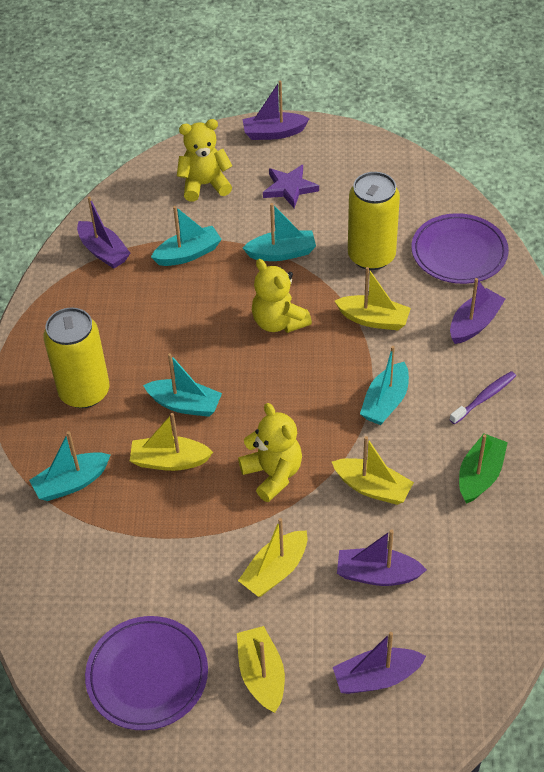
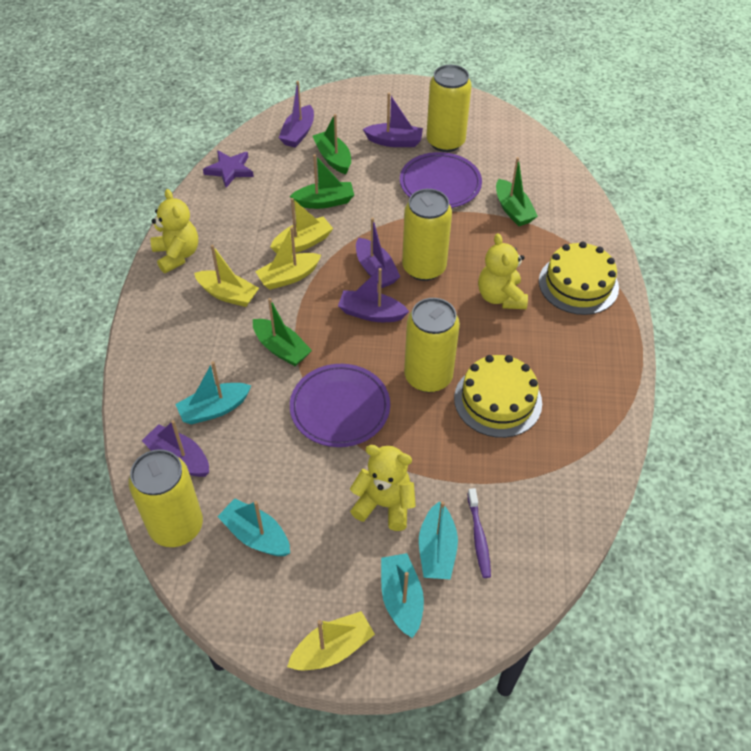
green boat: [459,434,508,504] = 1 -> [253,298,312,366] [290,154,354,209] [313,114,351,174] [496,157,538,226] = 4
turquoise boat: [29,431,110,501] [143,353,222,417] [151,206,222,266] [243,203,316,261] [360,346,409,425] = 5 -> [175,361,251,425] [217,498,290,556] [381,553,424,638] [419,501,458,580] = 4
yellow boat: [130,413,213,471] [237,626,285,713] [238,518,307,597] [332,436,414,505] [335,267,411,330] = 5 -> [194,244,259,307] [255,227,321,290] [270,198,333,254] [287,611,375,670] = 4
yellow cake: none = 0 -> [454,355,542,438] [539,241,619,315] = 2
yellow can: [43,308,109,408] [348,172,400,270] = 2 -> [129,449,203,547] [402,189,452,281] [404,298,460,392] [426,65,472,152] = 4

